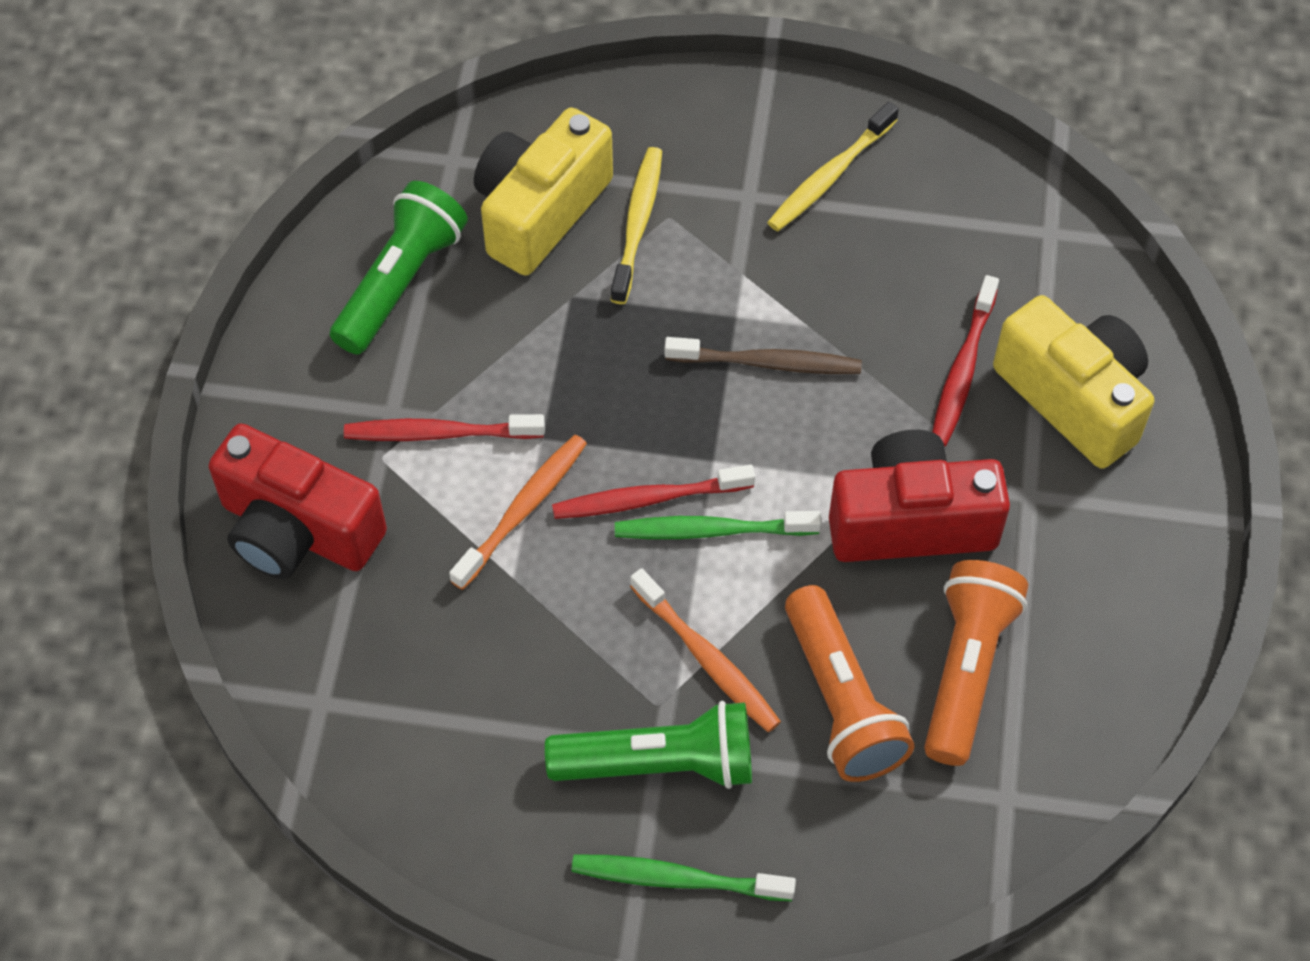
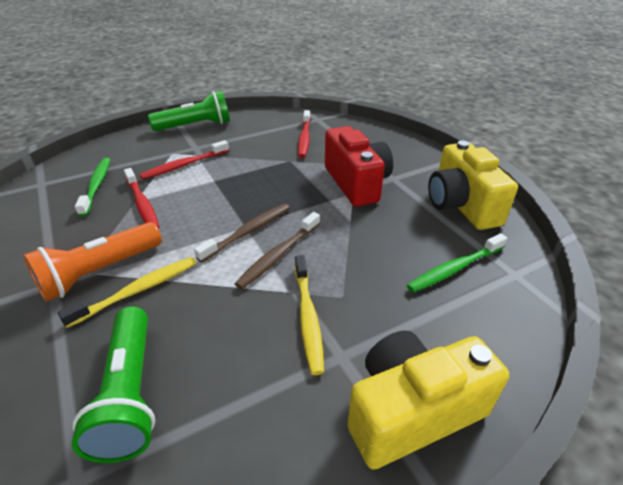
brown toothbrush: [664,337,862,374] = 1 -> [194,203,290,263] [235,212,320,289] = 2
orange flashlight: [785,585,914,782] [924,560,1028,766] = 2 -> [23,222,162,302] = 1
orange toothbrush: [449,435,587,590] [630,568,781,732] = 2 -> none = 0
red camera: [209,424,387,579] [829,430,1010,562] = 2 -> [325,126,393,207] = 1

